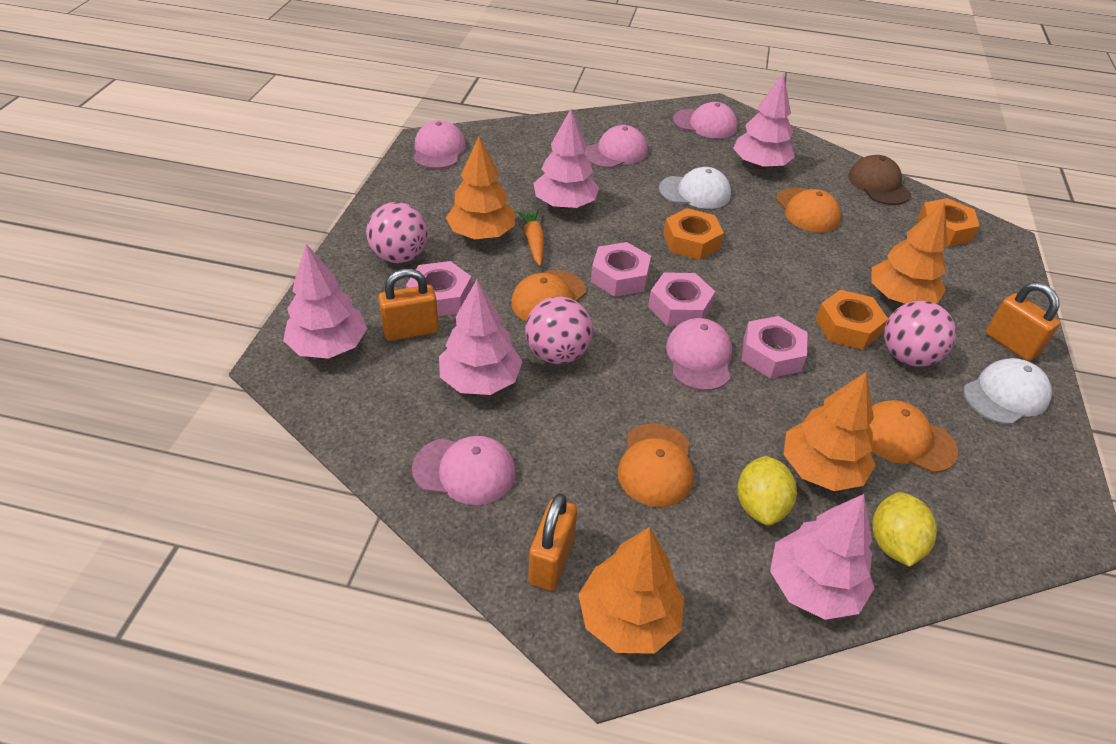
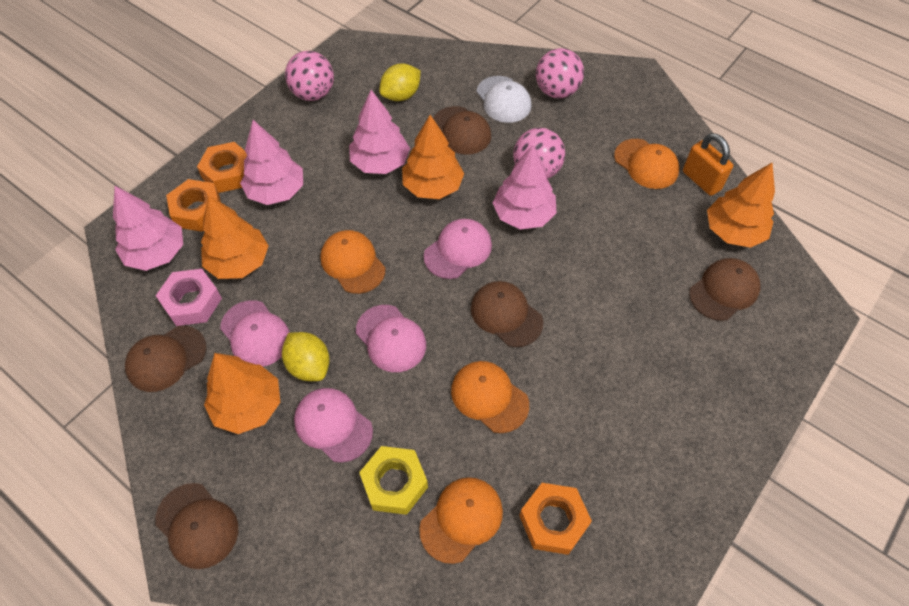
brown cap: [848,155,911,205] = 1 -> [125,326,207,392] [155,483,238,569] [433,106,491,154] [471,281,543,347] [689,258,760,321] = 5
orange carrot: [517,208,544,266] = 1 -> none = 0
orange padlock: [378,269,439,341] [528,493,577,591] [986,282,1061,361] = 3 -> [683,133,733,196] = 1
pink cap: [412,436,516,505] [413,120,465,169] [584,125,648,168] [666,318,732,391] [673,102,737,139] = 5 -> [220,300,290,367] [294,388,373,463] [356,305,426,372] [424,219,492,279] = 4
pink nut: [406,261,472,317] [591,242,651,297] [648,272,715,326] [741,316,808,378] = 4 -> [156,269,222,326] = 1
pink tree: [283,244,367,359] [439,280,523,395] [533,109,599,209] [733,73,795,169] [770,494,875,620] = 5 -> [113,186,183,271] [240,120,303,205] [349,90,410,174] [492,145,557,229] = 4
white cap: [659,167,731,209] [963,358,1052,425] = 2 -> [477,76,531,123] = 1
yellow nut: none = 0 -> [359,446,428,515] = 1

